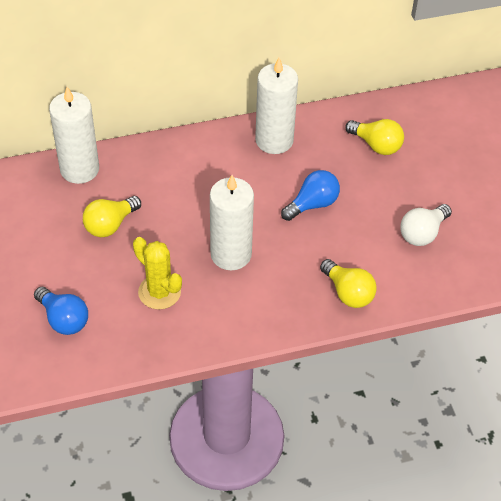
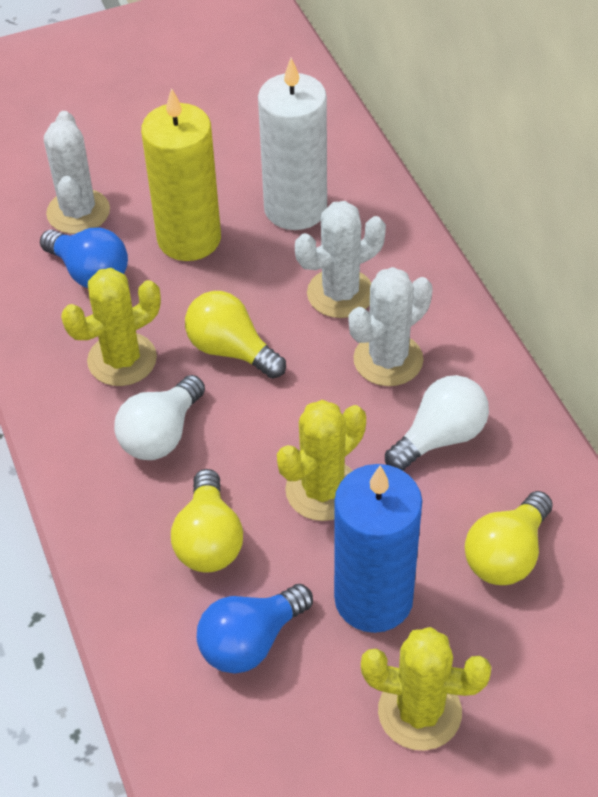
blue candle: none = 0 -> [334,464,422,633] = 1
white cactus: none = 0 -> [44,111,110,234] [295,201,386,318] [349,267,433,386] = 3
white candle: [49,87,99,184] [210,175,254,270] [255,58,298,154] = 3 -> [258,58,327,230] = 1
white light bulb: [400,204,452,246] = 1 -> [114,375,205,460] [385,375,489,471] = 2
yellow cactus: [133,237,182,310] = 1 -> [61,268,161,386] [277,400,366,521] [361,627,492,751] = 3
yellow candle: none = 0 -> [141,88,221,261] = 1

